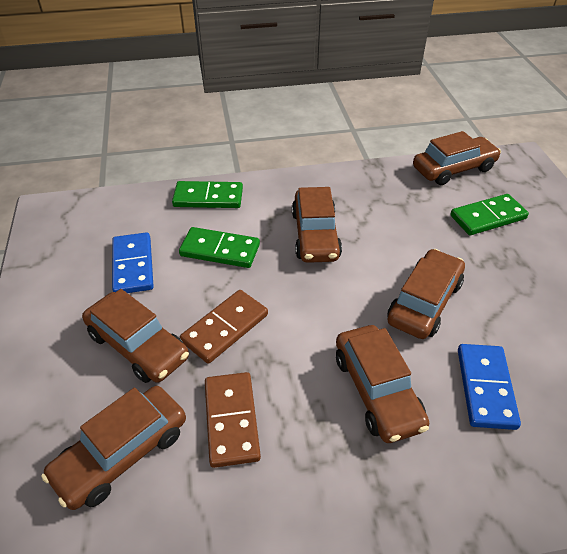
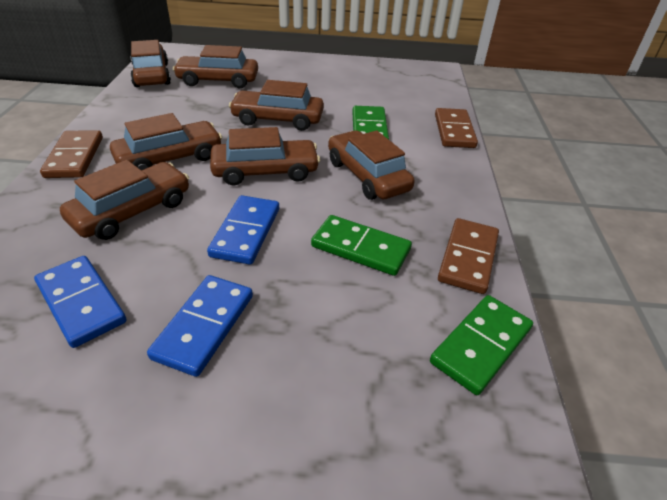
blue domino: [112,232,154,293] [458,344,521,430] = 2 -> [34,256,126,348] [147,275,253,377] [207,195,279,265] = 3
brown car: [41,386,186,510] [82,289,189,383] [292,187,342,263] [336,325,429,443] [387,249,465,339] [413,131,501,185] = 6 -> [60,160,189,240] [110,113,222,170] [130,40,171,87] [173,45,258,89] [210,127,320,185] [229,80,324,131] [328,130,415,200] = 7
brown domino: [180,290,268,364] [205,372,261,468] = 2 -> [40,130,103,178] [435,108,478,148] [438,218,499,294] = 3

